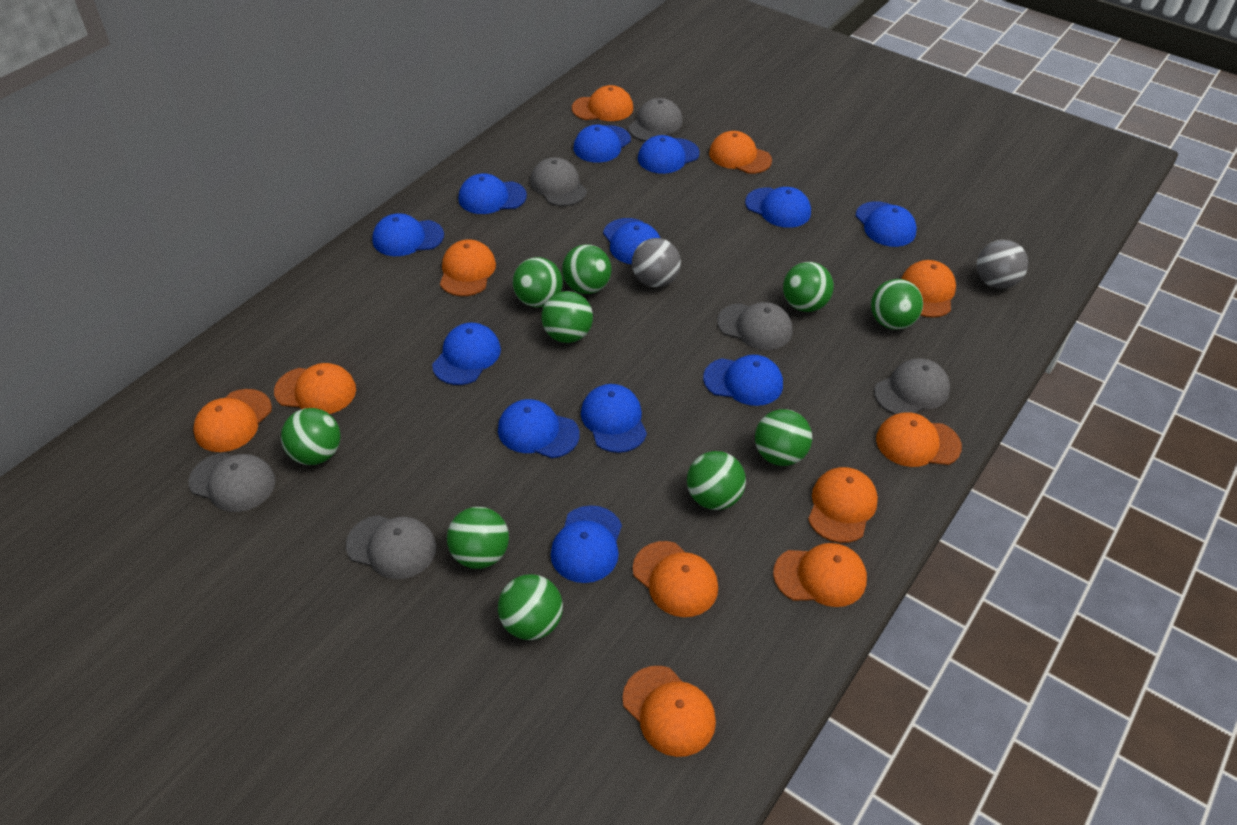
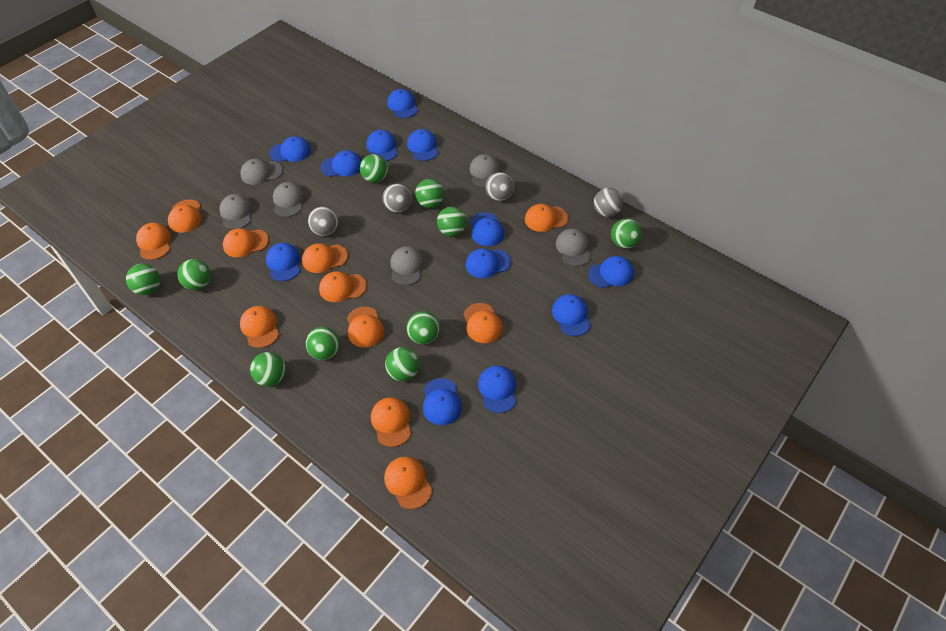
grey ball: [632,238,681,287] [977,240,1028,289] = 2 -> [308,206,338,236] [383,183,412,213] [485,172,514,201] [594,188,623,217] = 4

